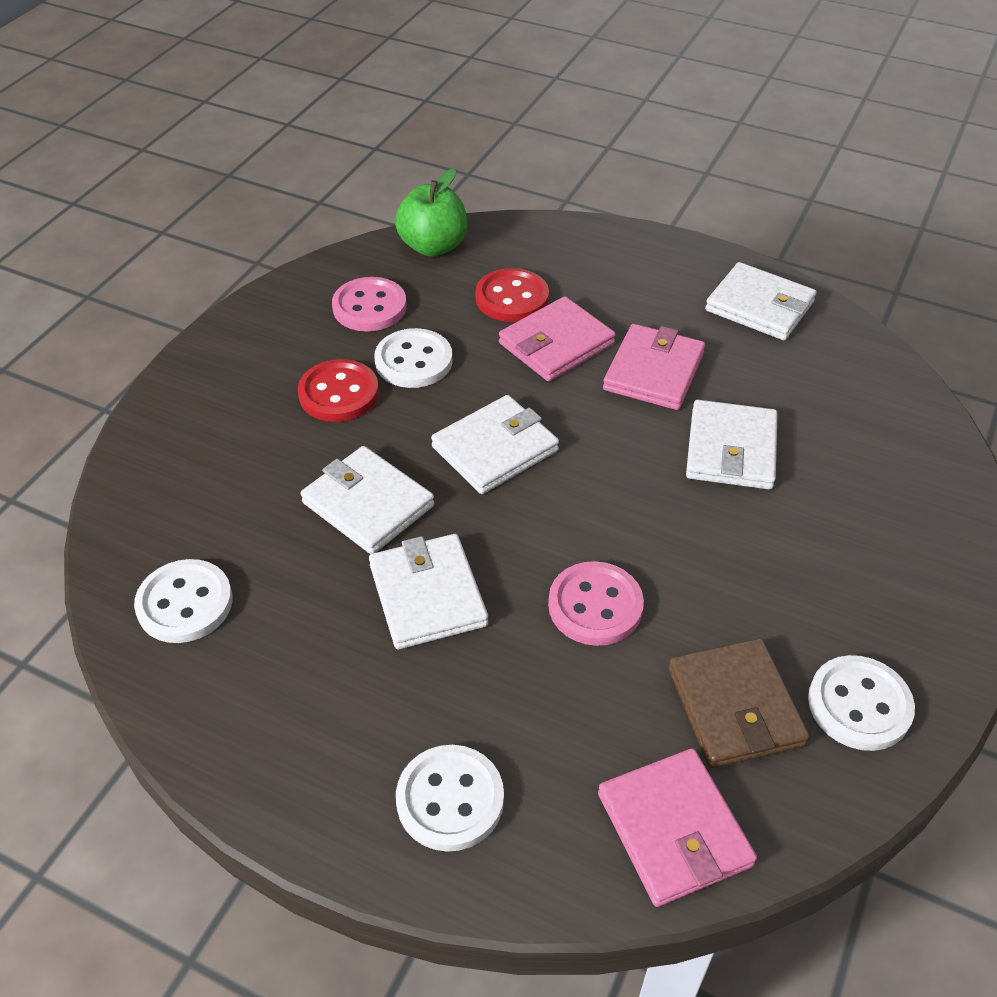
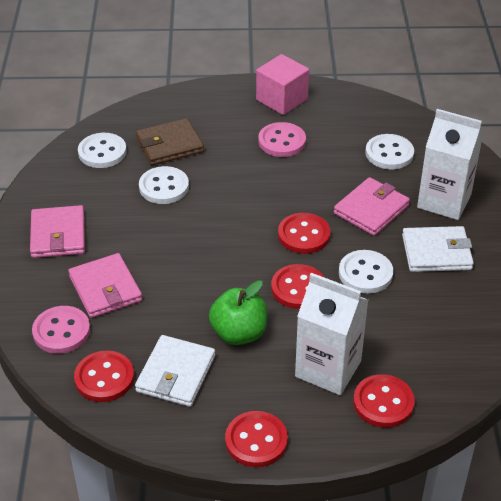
pink cube: none = 0 -> [256,54,309,115] = 1
red button: [298,359,379,422] [475,268,549,322] = 2 -> [74,351,134,402] [225,411,288,467] [271,264,324,309] [278,213,330,254] [353,374,415,428] = 5
white carton: none = 0 -> [295,273,368,395] [417,109,483,220] = 2
white wallet: [301,446,434,554] [369,534,488,649] [431,395,559,494] [686,400,778,489] [705,262,817,340] = 5 -> [135,335,215,407] [402,226,474,272] = 2

